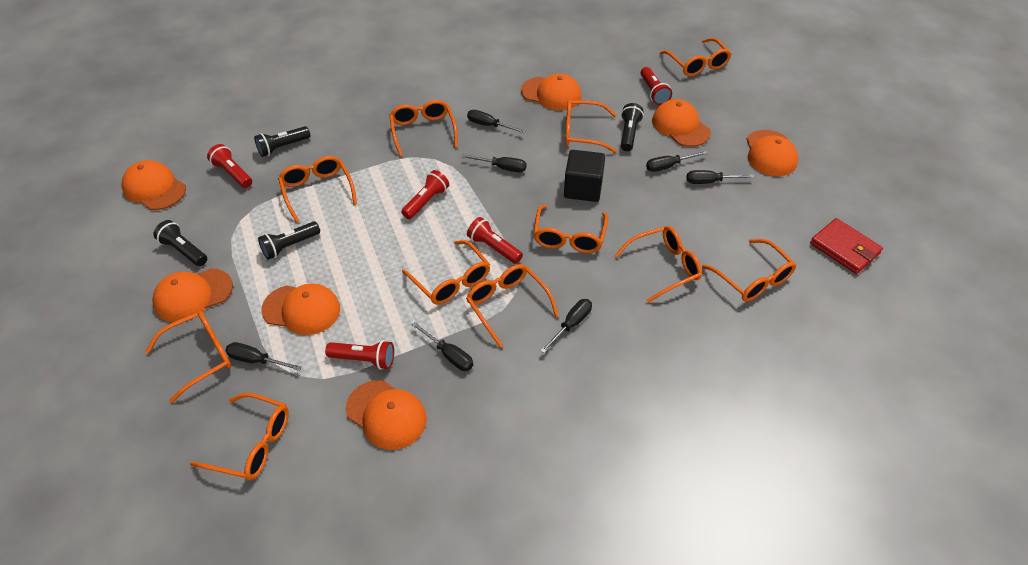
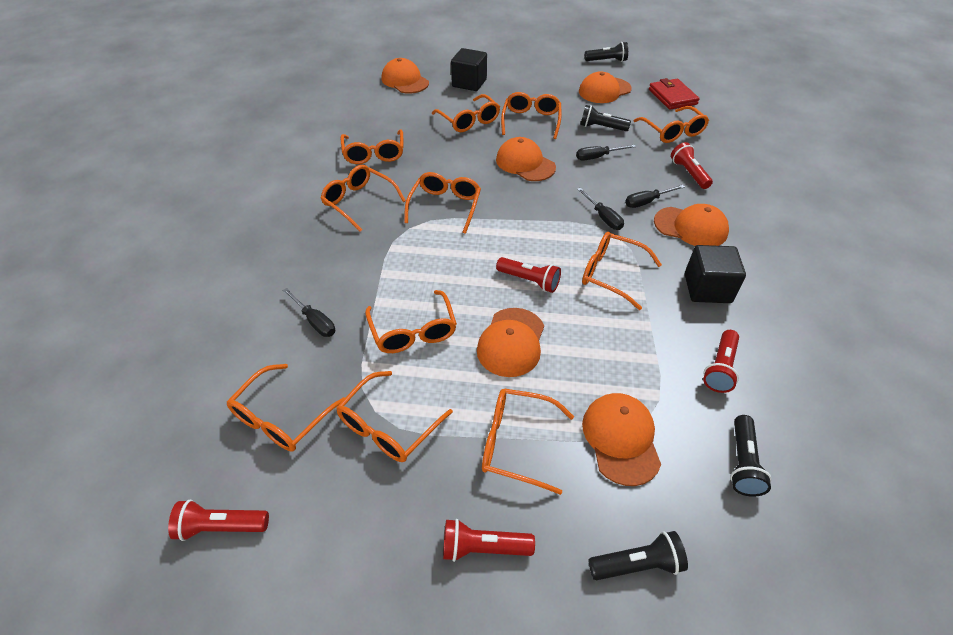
black cube: [564,150,605,202] = 1 -> [451,48,487,91] [685,245,746,303] = 2
black screwdriver: [225,342,302,371] [412,322,473,371] [462,154,527,172] [467,110,525,133] [540,299,592,353] [646,151,708,172] [686,170,754,184] = 7 -> [282,288,335,337] [576,145,636,160] [577,188,624,230] [625,185,685,208] = 4
orange cap: [121,160,186,210] [152,268,233,322] [261,284,340,335] [346,380,427,450] [521,74,581,110] [652,99,711,147] [747,130,798,176] = 7 -> [382,58,429,93] [477,308,544,377] [496,137,556,181] [579,71,632,103] [582,393,661,486] [654,204,729,246] = 6

